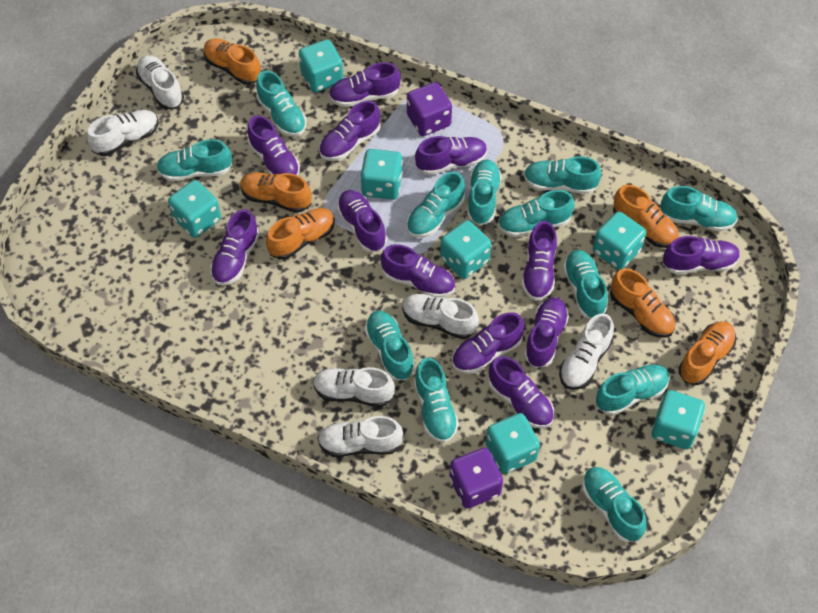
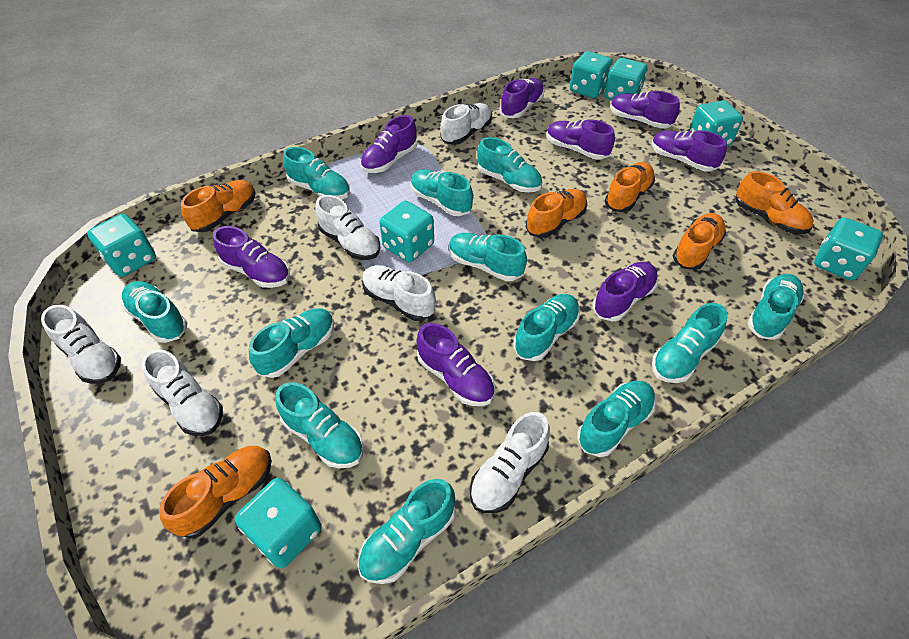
purple dice: [407,82,452,136] [449,448,503,508] = 2 -> none = 0
purple shoe: [210,209,259,285] [247,115,300,176] [319,100,381,161] [329,62,400,107] [337,190,387,252] [381,244,455,298] [415,136,487,175] [452,312,524,374] [488,356,554,428] [521,221,557,301] [524,297,569,368] [663,236,740,274] = 12 -> [213,226,290,288] [361,115,417,173] [416,323,495,406] [500,78,544,118] [547,119,615,160] [593,262,658,322] [610,91,680,129] [652,130,727,172] = 8

